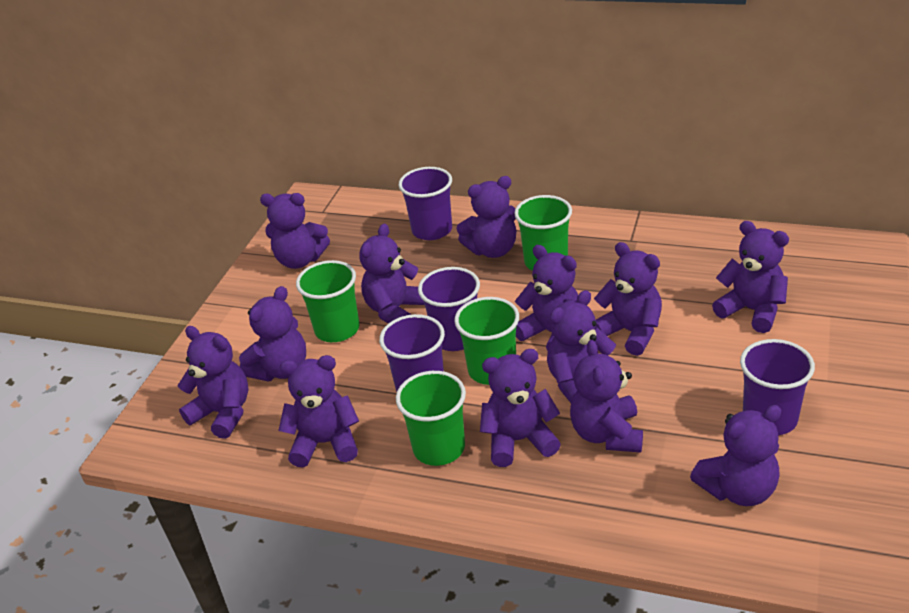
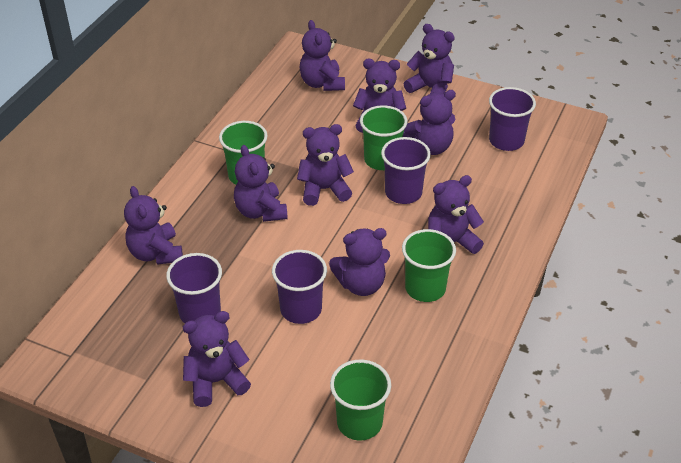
purple teddy bear: [178,326,249,439] [239,286,306,382] [260,193,330,269] [278,355,359,467] [359,224,424,323] [456,176,517,258] [480,349,561,467] [515,245,578,351] [547,290,622,403] [570,340,643,453] [594,242,662,356] [690,405,782,506] [712,221,789,333] = 13 -> [124,186,183,265] [183,311,251,407] [234,145,288,222] [297,124,354,206] [299,20,345,91] [329,228,390,296] [353,59,406,133] [403,90,456,155] [404,24,455,94] [428,175,484,254] = 10

